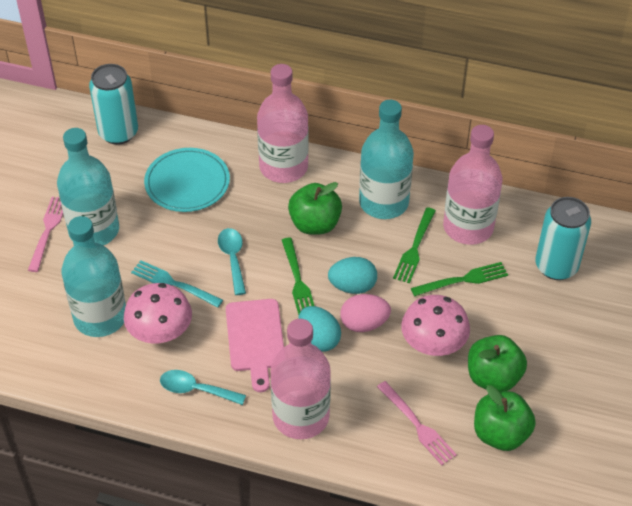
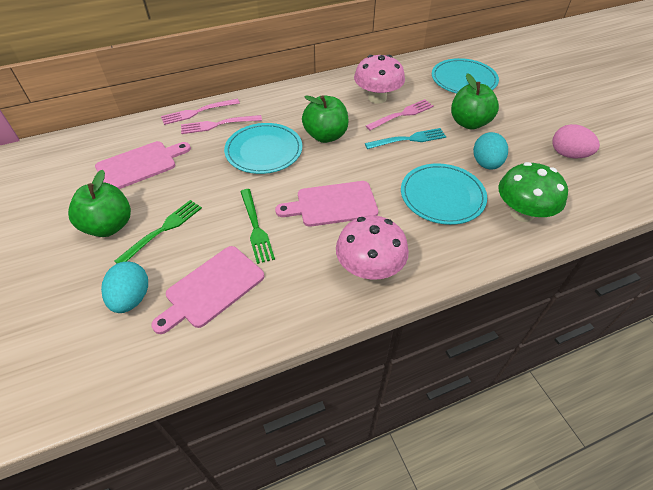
green fork: [282,238,314,315] [393,207,436,283] [411,262,508,297] = 3 -> [114,200,202,263] [240,189,275,264] = 2
green mushroom: none = 0 -> [498,162,568,222] = 1
pink bottle: [257,64,309,183] [271,319,331,439] [443,125,502,245] = 3 -> none = 0
pink cutting board: [226,299,284,392] = 1 -> [95,141,191,189] [151,246,264,334] [275,181,378,227] = 3
pink fork: [28,197,63,272] [377,381,457,465] = 2 -> [161,99,240,125] [181,115,262,134] [366,99,434,130] = 3
turquoise bottle: [57,128,119,245] [61,216,126,337] [359,100,414,219] = 3 -> none = 0
turquoise can: [89,64,138,145] [535,197,591,280] = 2 -> none = 0
turquoise plate: [144,148,230,212] = 1 -> [224,123,302,174] [401,163,487,225] [432,58,499,94] = 3
turquoise spoon: [160,370,246,405] [218,228,246,295] = 2 -> none = 0

